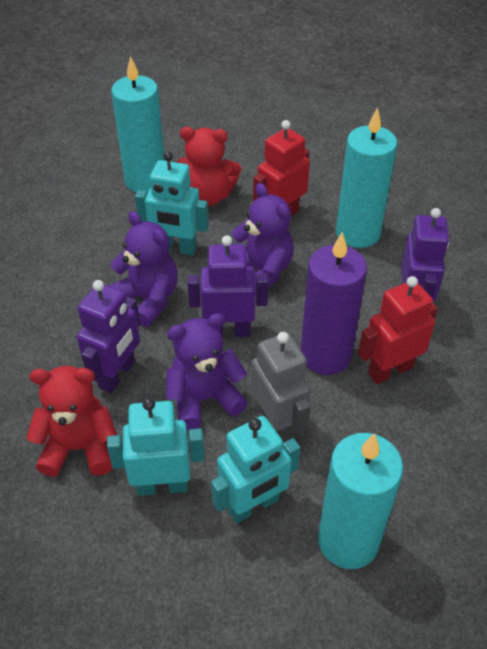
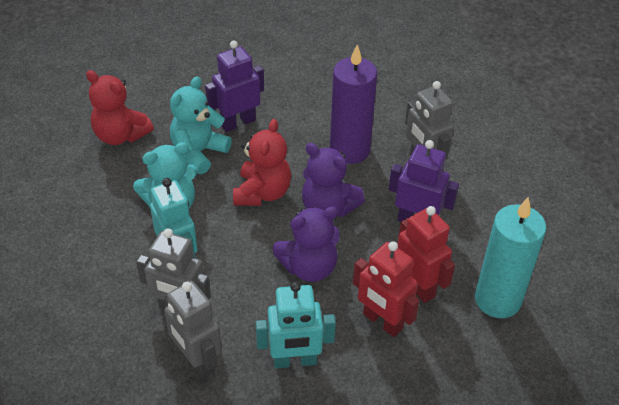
grey robot: [251,332,311,443] = 1 -> [136,228,211,310] [164,281,222,379] [405,81,454,160] = 3
purple robot: [77,280,140,393] [187,235,268,337] [401,208,449,301] = 3 -> [205,40,264,132] [389,140,459,222] = 2
purple teddy bear: [109,211,178,327] [166,313,248,430] [232,183,294,296] = 3 -> [273,207,340,282] [302,143,365,217] = 2
turquoise candle: [111,56,165,193] [318,433,403,569] [336,107,398,248] = 3 -> [475,197,546,318] = 1
turquoise robot: [107,398,205,496] [135,151,209,256] [211,416,300,523] = 3 -> [150,178,198,258] [256,282,336,368] = 2
turquoise teddy bear: none = 0 -> [133,142,198,208] [170,76,232,174] = 2

